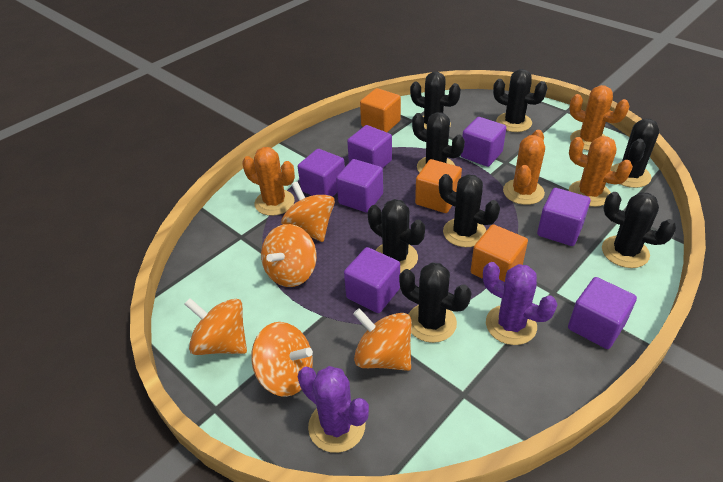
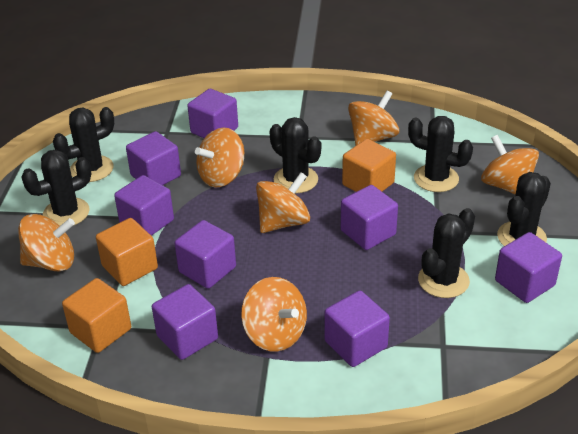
black cactus: [368,199,425,273] [399,263,472,343] [410,72,461,130] [412,112,465,173] [439,174,500,247] [493,69,547,132] [602,192,677,268] [610,119,659,188] = 8 -> [21,150,91,226] [53,107,114,182] [269,117,321,193] [408,116,473,192] [418,208,475,298] [497,172,551,246] = 6
orange cactus: [242,147,295,216] [503,130,545,205] [569,85,630,151] [569,136,633,207] = 4 -> none = 0
orange spinning top: [185,298,247,355] [251,322,313,397] [261,224,317,287] [281,182,335,242] [353,308,412,371] = 5 -> [18,214,75,271] [195,128,244,188] [241,277,307,352] [256,172,310,233] [348,91,399,145] [481,135,539,195] = 6
purple cactus: [298,366,369,453] [483,262,557,345] = 2 -> none = 0
purple cube: [298,149,345,197] [336,159,383,213] [344,247,400,313] [347,125,392,168] [461,117,506,167] [537,188,591,246] [568,277,637,349] = 7 -> [114,175,174,236] [126,131,181,185] [152,284,218,360] [174,220,236,289] [187,89,238,138] [324,290,390,367] [341,185,398,250] [495,232,562,303] = 8

